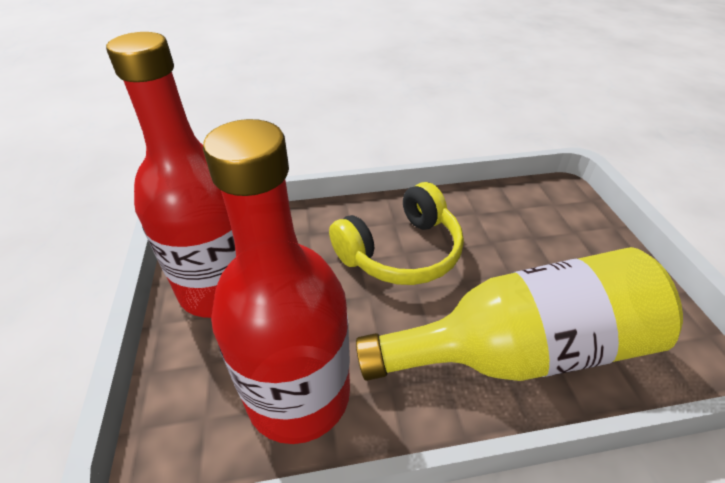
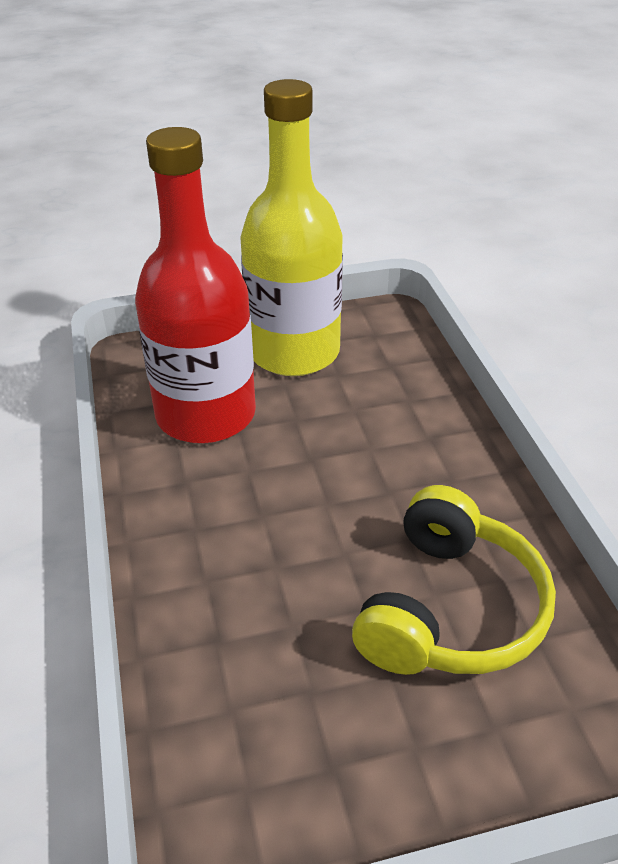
red bottle: [106,32,236,318] [203,119,350,444] = 2 -> [135,127,256,444] = 1

